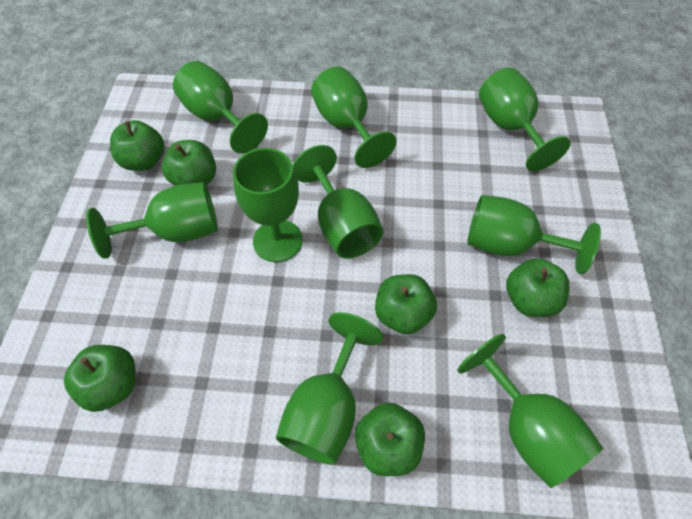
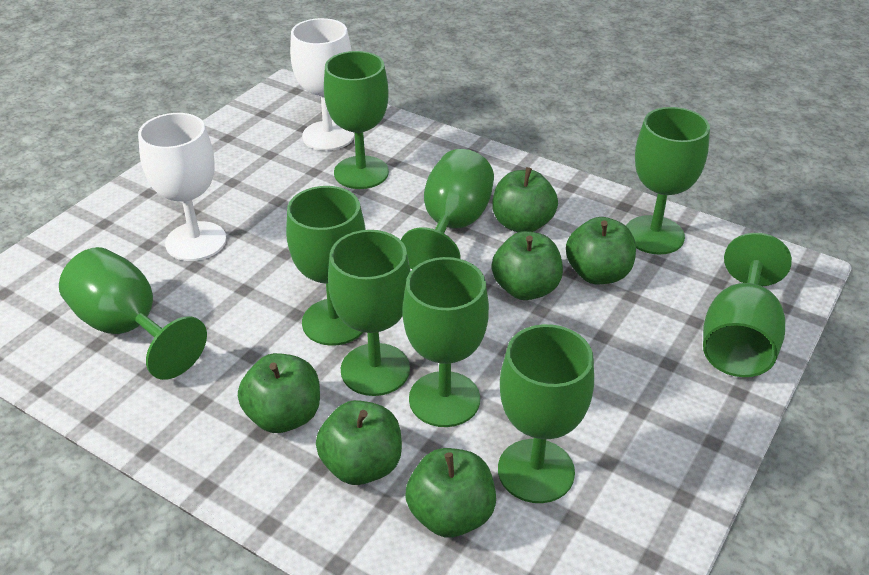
white goblet: none = 0 -> [138,113,226,261] [290,18,354,151] = 2

